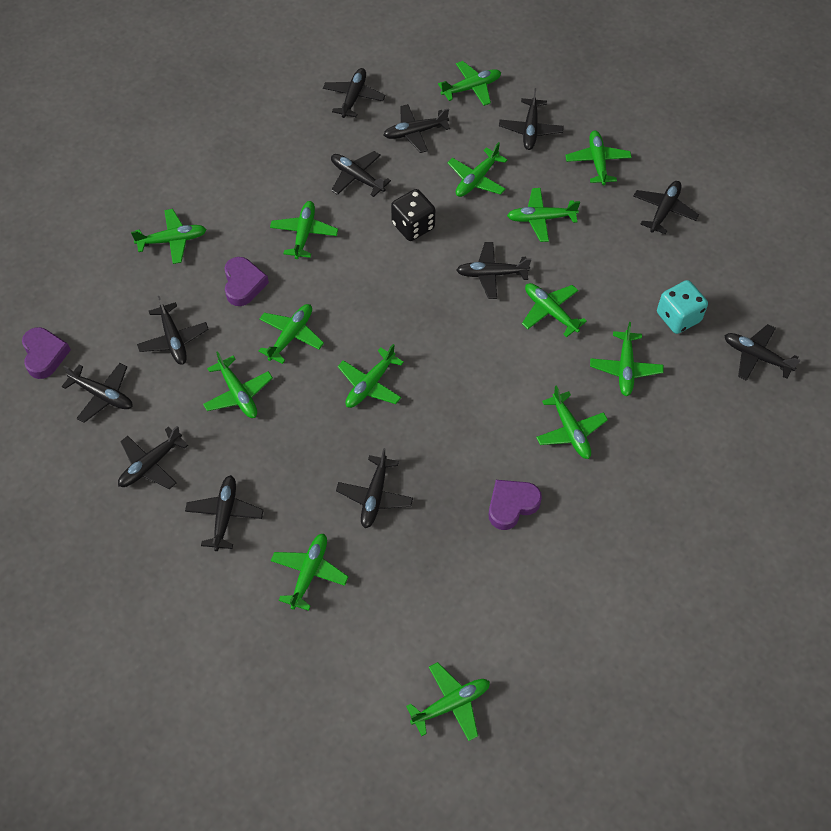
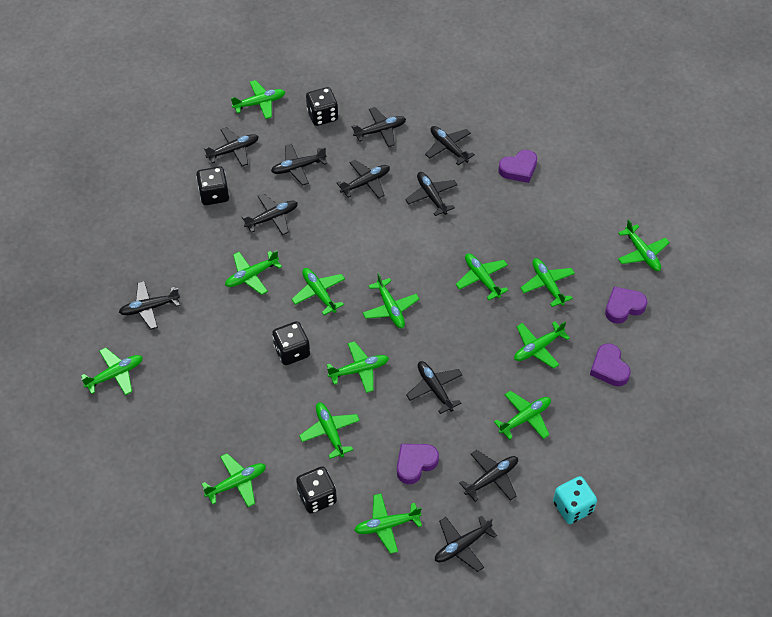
black dice: [391,189,435,241] = 1 -> [196,166,229,205] [272,321,310,365] [296,466,337,514] [306,87,338,126] = 4
black plane: [62,363,132,423] [118,426,188,489] [137,296,209,365] [185,475,264,551] [323,68,385,118] [331,151,391,197] [336,448,413,528] [383,104,450,153] [456,242,531,299] [499,88,564,150] [634,181,699,234] [724,324,800,381] = 12 -> [119,281,180,330] [204,127,259,166] [242,193,298,235] [271,144,327,186] [337,160,390,199] [352,107,406,147] [405,172,457,216] [406,361,463,414] [425,126,475,165] [435,516,497,572] [459,450,518,502] = 11
purple heart: [22,327,71,379] [224,257,269,306] [489,480,542,530] = 3 -> [397,444,439,484] [498,150,537,183] [590,343,631,386] [605,287,647,324] = 4

